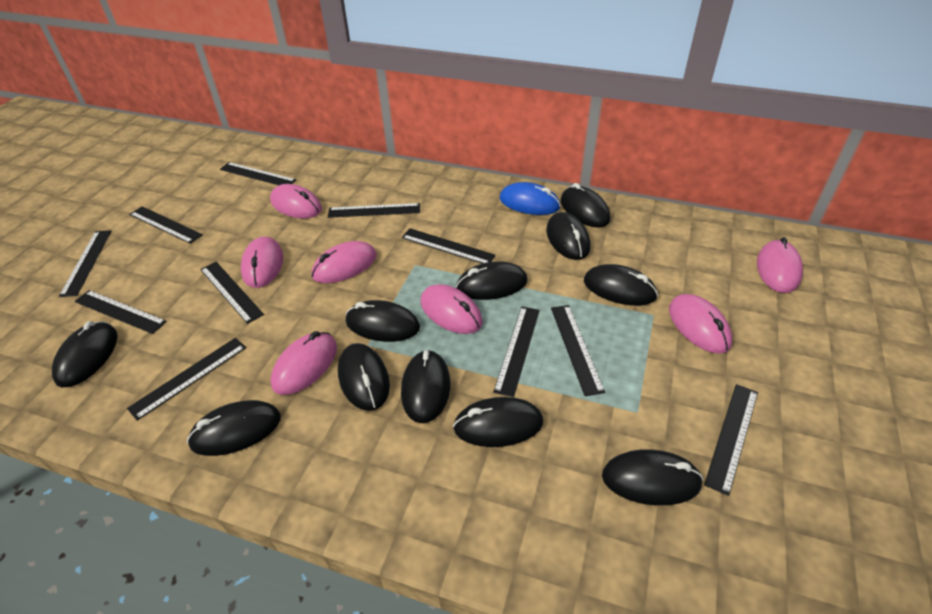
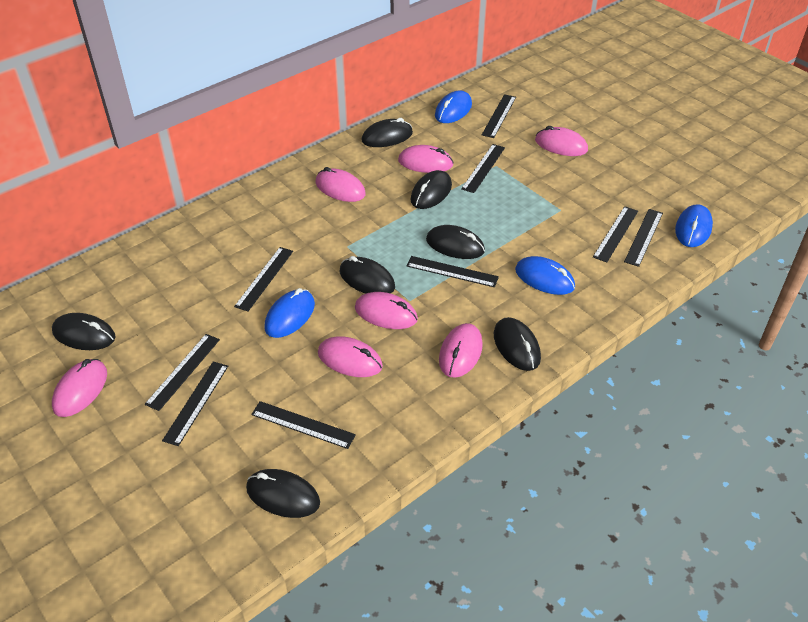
black mouse: [52,321,117,387] [187,400,281,456] [338,343,390,411] [346,300,420,342] [401,350,450,423] [453,397,543,447] [456,261,528,300] [546,212,590,260] [561,183,611,227] [584,264,658,306] [602,449,703,505] = 11 -> [52,313,116,350] [246,469,320,518] [340,256,395,294] [361,118,413,147] [411,170,452,209] [426,225,485,259] [494,317,541,371] = 7
black ruler: [59,230,111,297] [75,290,167,334] [127,338,246,421] [129,206,203,244] [200,262,264,324] [220,162,296,185] [328,203,420,218] [402,228,496,264] [493,306,540,397] [551,305,605,396] [704,384,758,496] = 11 -> [145,334,220,411] [162,361,228,446] [234,247,293,311] [251,401,356,449] [407,256,499,287] [461,144,505,193] [482,94,516,138] [593,206,638,263] [624,209,663,267] = 9
blue mouse: [500,182,561,215] = 1 -> [265,288,315,338] [435,90,472,123] [515,256,575,295] [675,204,713,247] = 4

